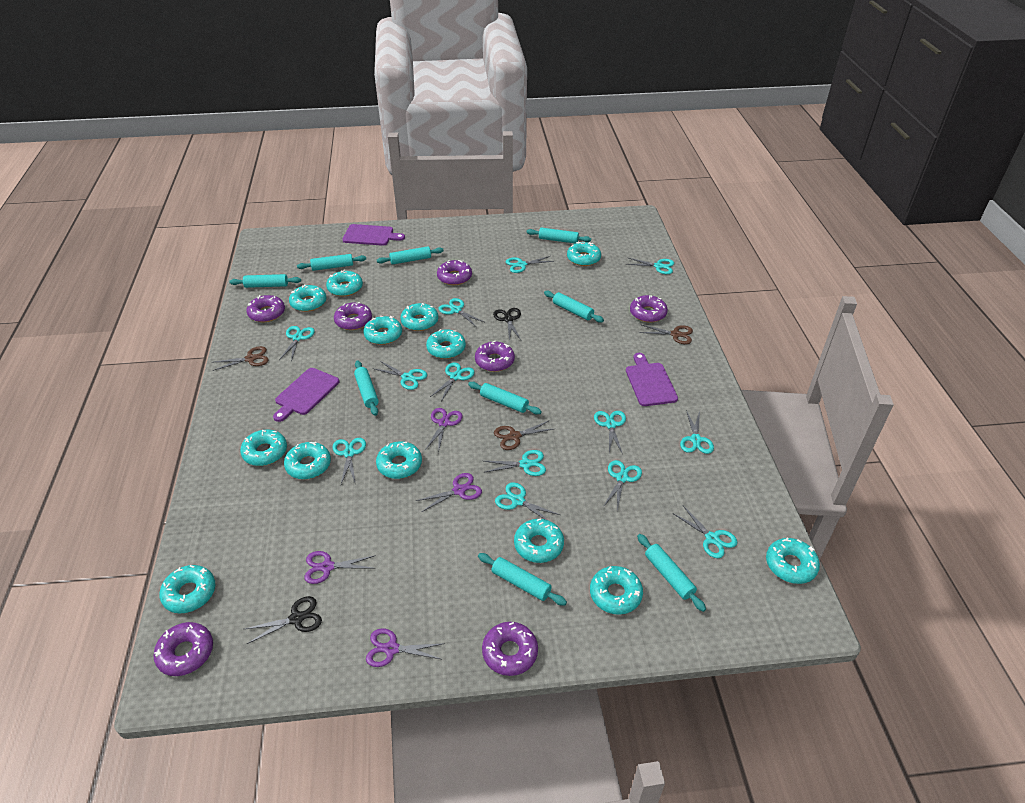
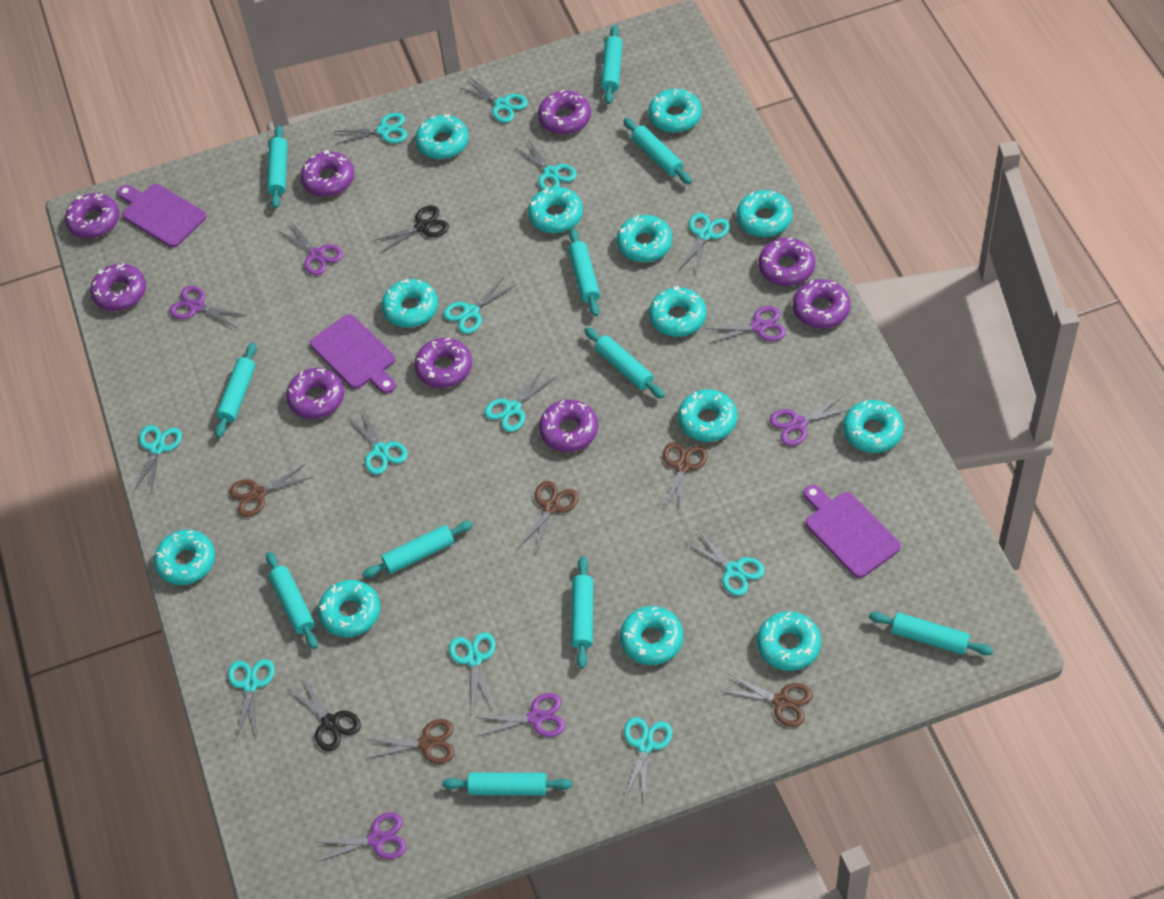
brown scissors: [213,346,269,371] [494,420,553,450] [639,325,693,344] = 3 -> [229,464,313,517] [366,719,455,764] [518,481,579,555] [663,442,708,513] [721,673,813,727] = 5
purple donut: [153,622,213,676] [246,295,285,322] [334,302,372,330] [437,260,472,285] [475,341,515,372] [482,622,538,676] [630,295,668,323] = 7 -> [65,193,119,239] [90,263,146,311] [286,368,344,419] [300,150,354,196] [414,338,472,388] [538,90,591,134] [539,399,598,452] [759,238,815,286] [793,279,851,329] = 9
purple scissors: [304,551,376,584] [366,628,445,667] [416,473,482,512] [425,408,463,453] = 4 -> [169,286,246,328] [278,221,343,275] [314,812,407,862] [475,693,565,737] [704,306,786,344] [770,395,850,446] = 6
turquoise rolling pin: [229,274,301,288] [297,254,366,271] [354,360,379,416] [377,246,444,265] [468,382,542,414] [478,553,567,606] [527,228,591,244] [544,291,604,323] [637,534,706,612] = 9 -> [215,343,257,438] [266,552,318,649] [267,125,288,208] [362,521,473,578] [442,773,572,795] [568,228,600,317] [571,556,593,669] [584,327,665,399] [601,25,623,104] [623,118,692,184] [869,612,993,655] = 11
turquoise scissors: [279,326,315,362] [333,438,366,484] [372,361,427,390] [430,363,475,402] [439,298,484,326] [484,450,546,476] [495,482,560,520] [506,256,554,273] [594,411,626,454] [603,460,642,511] [626,258,674,274] [672,506,737,558] [680,410,714,454] = 13 -> [133,425,182,493] [228,659,275,739] [334,113,408,144] [347,408,408,475] [443,276,516,334] [449,632,496,713] [459,77,528,123] [485,368,556,432] [514,139,577,190] [624,717,672,802] [679,213,730,276] [684,529,765,596] = 12

